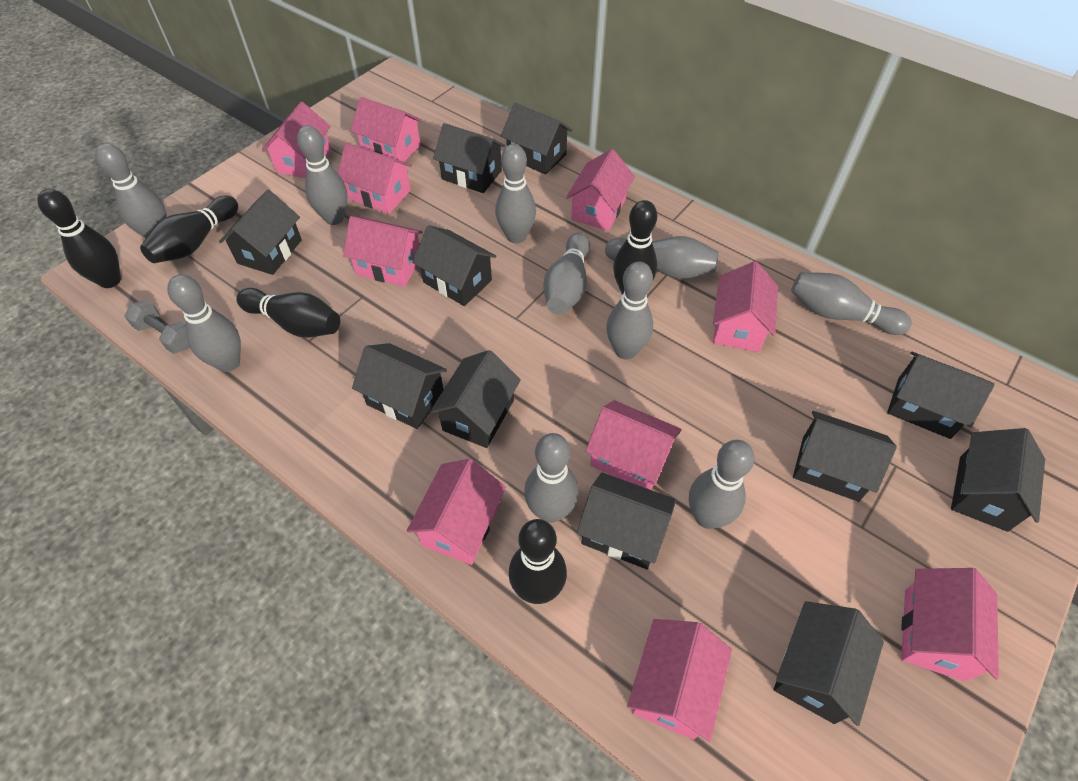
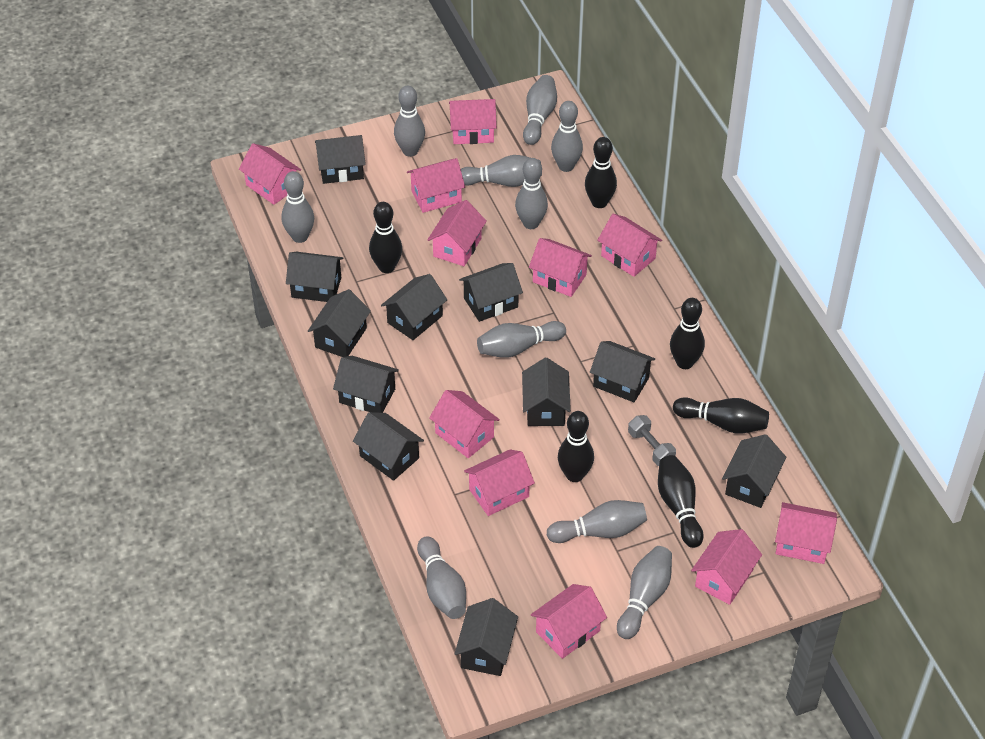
black bowling pin: [37,189,121,288] [140,196,238,263] [236,288,340,338] [509,519,567,604] [613,200,657,295] = 5 -> [369,202,402,273] [558,411,594,482] [585,137,617,208] [658,455,703,548] [670,298,705,369] [673,397,769,434] = 6
pink house: [262,102,331,178] [338,143,412,214] [343,216,423,287] [351,97,422,165] [407,459,506,565] [566,149,635,231] [586,400,682,490] [627,619,732,741] [713,261,778,352] [901,568,999,682] = 10 -> [239,143,301,205] [407,158,465,213] [427,200,487,266] [429,390,500,458] [449,99,497,144] [464,450,535,516] [529,238,592,297] [531,584,607,659] [597,214,662,277] [691,529,762,605] [775,502,837,564] = 11

